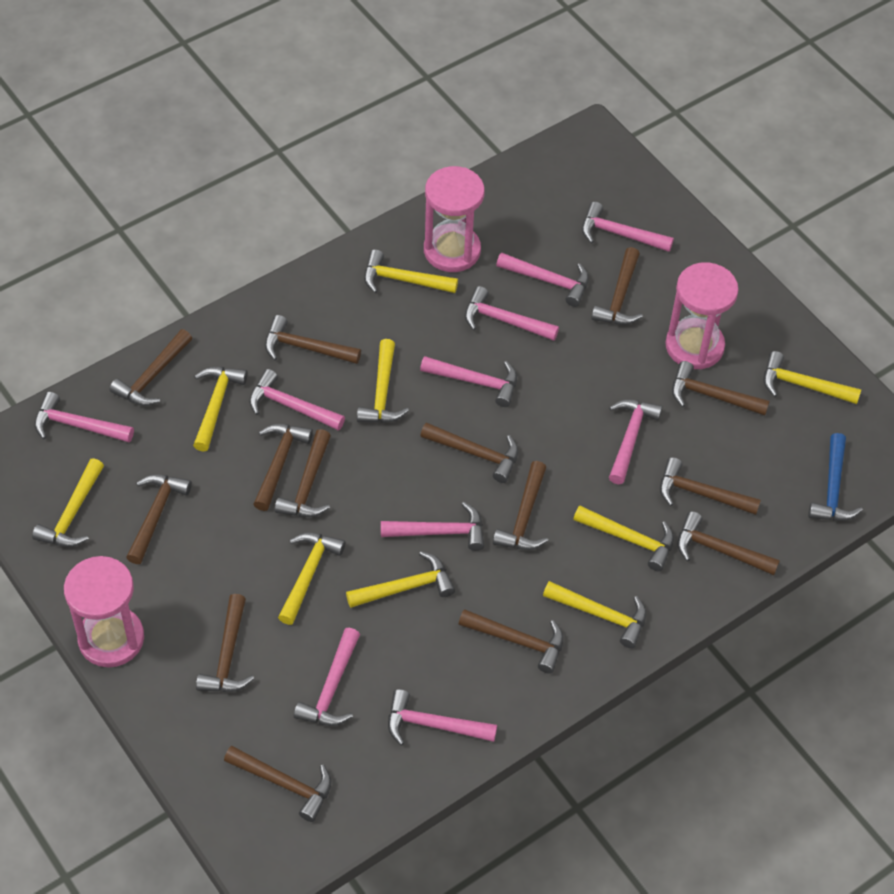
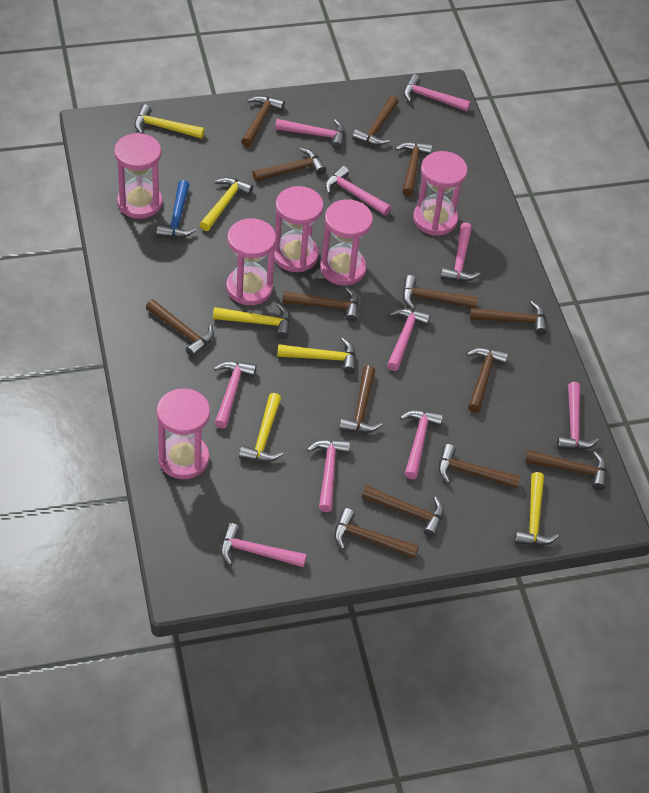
pink hourglass: [64,556,144,668] [424,166,485,272] [665,262,739,369] = 3 -> [114,133,163,219] [157,388,210,479] [226,218,276,305] [274,186,323,272] [320,199,373,286] [413,151,468,236] = 6
yellow hammer: [32,458,104,547] [193,367,248,452] [278,533,345,625] [346,551,455,608] [357,339,409,423] [364,249,458,293] [543,581,646,648] [573,506,674,571] [764,351,861,404] = 9 -> [135,104,205,139] [199,177,253,231] [213,304,290,339] [239,393,283,462] [277,338,356,374] [514,472,559,545] = 6

